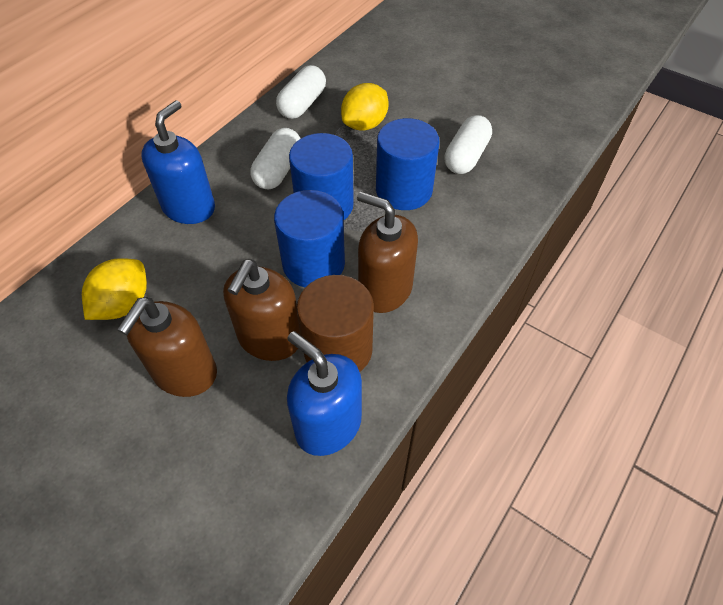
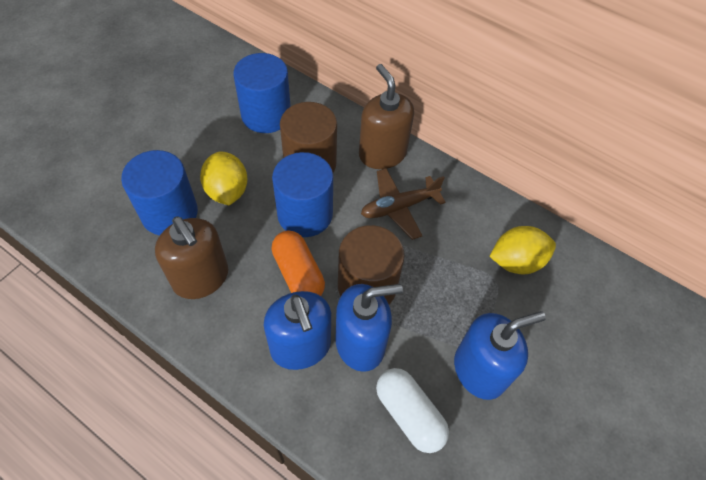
blue soap dispenser: [141,100,215,224] [287,331,362,456] = 2 -> [264,291,331,370] [335,284,403,372] [454,311,546,400] = 3
brown cylinder: [297,275,374,372] = 1 -> [280,102,337,172] [338,225,405,304] = 2
brown plane: none = 0 -> [361,168,446,240] = 1
brown soap dispenser: [117,297,217,397] [223,259,301,361] [357,192,418,313] = 3 -> [155,216,228,299] [359,64,414,169] = 2
orange capsule: none = 0 -> [271,230,325,296] = 1
white capsule: [251,128,301,189] [276,65,326,119] [444,115,492,174] = 3 -> [376,368,449,453] = 1

